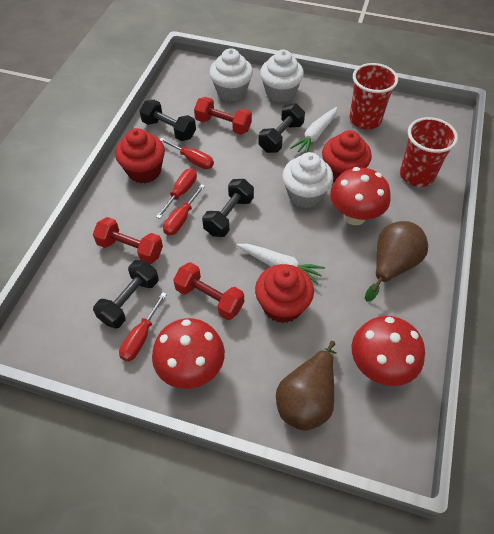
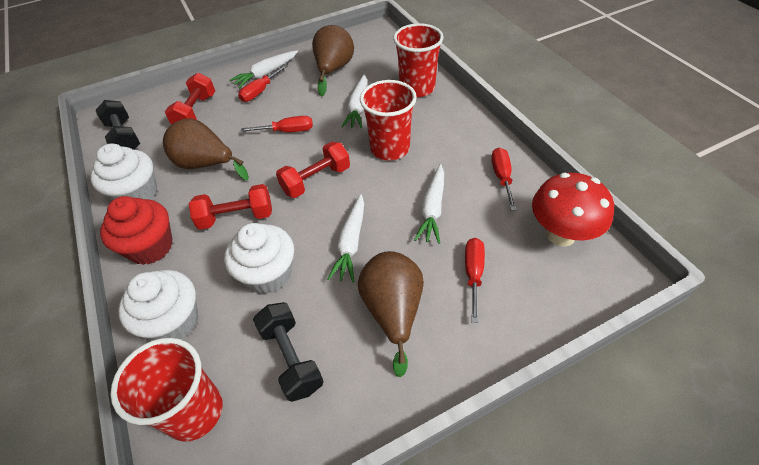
black dumbbell: [93,260,158,329] [140,100,196,141] [202,179,254,237] [259,103,305,153] = 4 -> [95,100,140,150] [253,302,324,402] = 2
brown pear: [276,341,337,431] [365,221,428,302] = 2 -> [163,118,249,180] [312,25,354,97] [358,251,424,377] = 3
red cup: [350,63,398,129] [400,117,458,187] = 2 -> [111,338,223,442] [360,80,417,160] [393,23,443,97] = 3
red cupcake: [115,128,165,184] [255,264,314,323] [322,130,372,183] = 3 -> [100,196,173,265] = 1
red mushroom: [152,318,225,389] [330,167,391,226] [352,316,425,386] = 3 -> [532,173,614,247] = 1
white carrot: [236,244,325,285] [290,107,337,153] = 2 -> [229,51,298,88] [328,194,364,283] [341,74,367,128] [414,164,444,244] = 4

